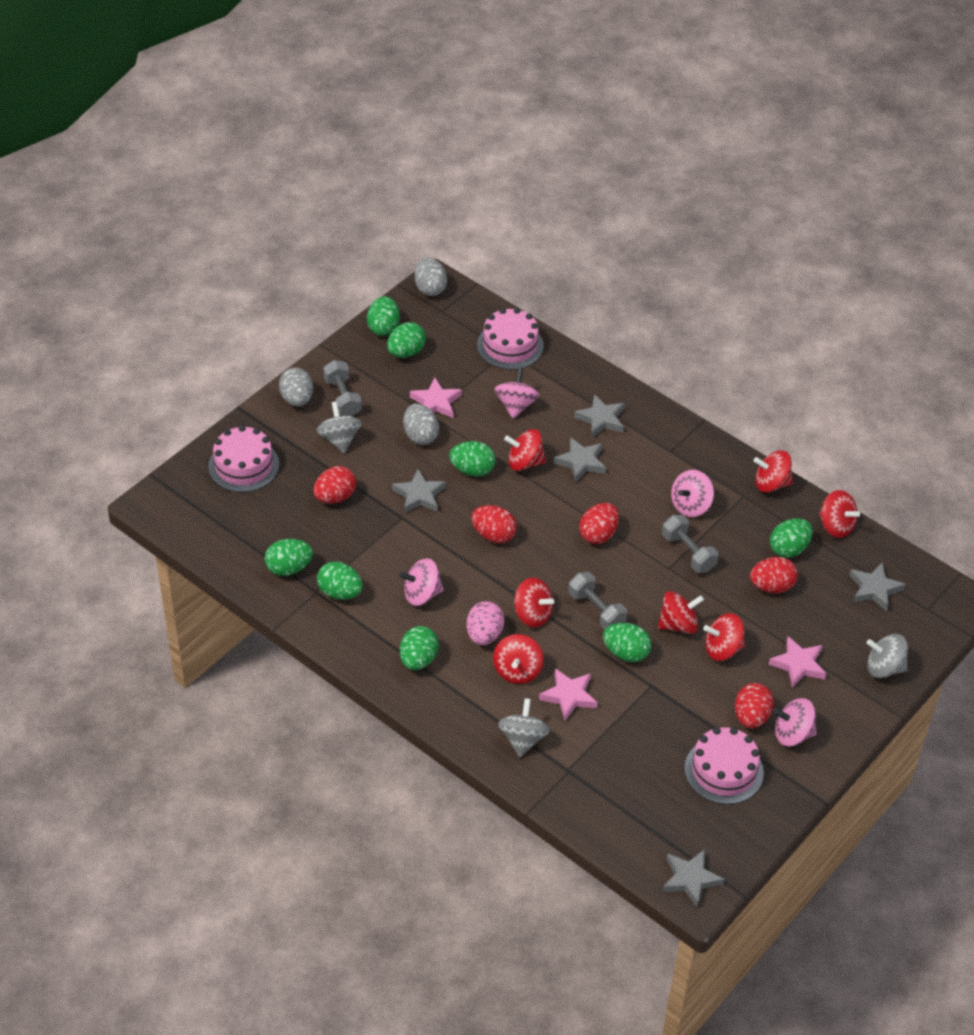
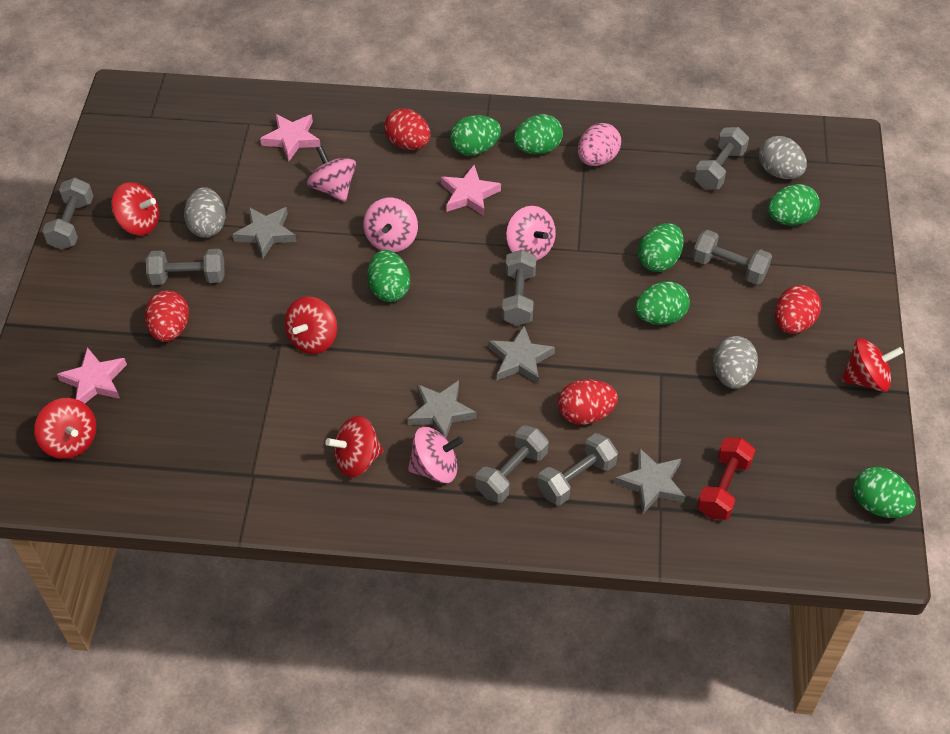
green egg: [265,539,313,576] [317,561,363,600] [367,296,400,336] [387,322,426,358] [400,626,439,670] [449,441,496,477] [603,623,652,662] [770,518,813,558] = 8 -> [368,250,410,302] [450,115,501,156] [513,114,563,154] [635,281,690,325] [638,223,684,272] [768,184,820,226] [854,467,916,518] = 7
grey dumbbell: [323,360,362,416] [568,572,627,630] [662,515,718,573] = 3 -> [42,178,93,250] [146,249,225,285] [476,425,549,503] [502,250,536,326] [537,433,618,505] [692,230,772,285] [694,127,749,189] = 7
grey spinning top: [316,401,362,453] [498,698,550,757] [867,634,908,678] = 3 -> none = 0
grey star: [392,469,446,514] [553,437,606,483] [574,394,624,438] [662,849,725,908] [849,562,906,611] = 5 -> [232,207,296,258] [407,380,476,438] [488,326,555,384] [614,448,685,514] = 4
pink cake: [208,425,279,492] [477,308,544,369] [685,727,764,804] = 3 -> none = 0
red dumbbell: none = 0 -> [697,437,755,520] = 1
red egg: [313,466,356,504] [471,505,517,543] [579,503,619,544] [735,683,774,728] [750,557,798,593] = 5 -> [145,291,189,342] [384,108,431,150] [558,379,618,425] [775,285,821,334] = 4
red spinning top: [493,634,544,684] [504,429,546,471] [514,578,554,627] [658,591,704,634] [703,613,745,661] [754,451,793,493] [819,490,860,538] = 7 -> [34,398,96,459] [111,182,159,235] [285,296,337,354] [325,416,383,477] [842,338,903,392] = 5

